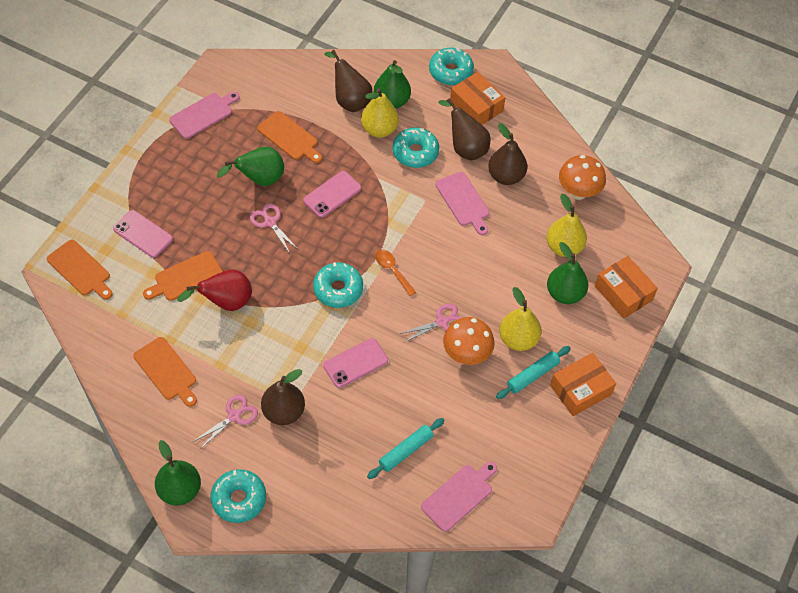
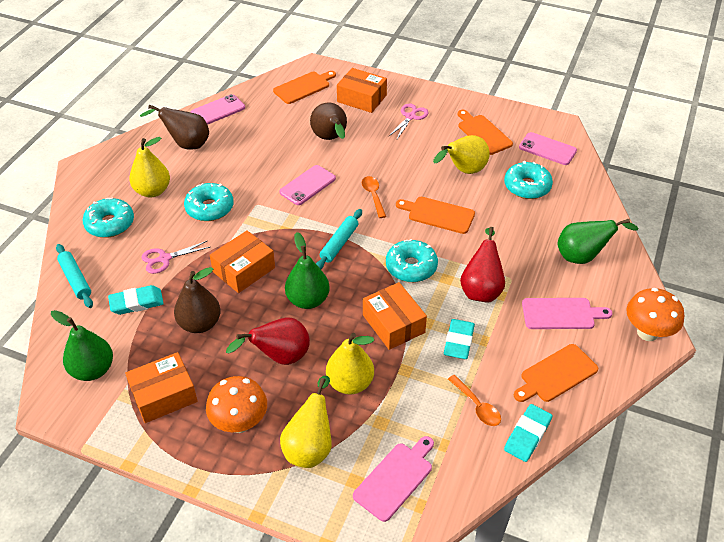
brown pear: [261,369,305,425] [325,50,372,112] [438,98,491,161] [488,123,527,185] = 4 -> [140,104,209,150] [174,267,221,333] [310,103,347,140] = 3
green pear: [155,440,201,505] [217,147,284,186] [374,60,411,109] [547,242,588,304] = 4 -> [51,310,113,381] [285,232,330,309] [557,219,638,264] = 3
orange box: [450,72,505,125] [550,353,616,416] [595,256,658,319] = 3 -> [125,352,198,423] [210,230,275,293] [337,68,387,113] [363,282,427,350] = 4
orange spoon: [375,250,416,296] = 1 -> [362,176,386,218] [448,375,501,426] = 2
pink cutting board: [169,92,240,139] [421,462,497,532] [435,172,489,235] = 3 -> [353,436,434,522] [522,298,612,329] = 2
pink scissors: [193,395,258,449] [250,203,299,254] [399,304,462,343] = 3 -> [141,241,210,274] [389,104,429,139] = 2
red pear: [177,269,252,311] = 1 -> [226,317,310,365] [460,227,505,303] = 2
turquoise eraser: none = 0 -> [108,285,164,315] [444,319,475,359] [504,404,552,462] = 3
yellow pear: [361,88,399,138] [499,287,541,351] [546,194,587,257] = 3 -> [129,137,170,197] [280,376,332,468] [326,333,374,395] [433,135,490,174] = 4

